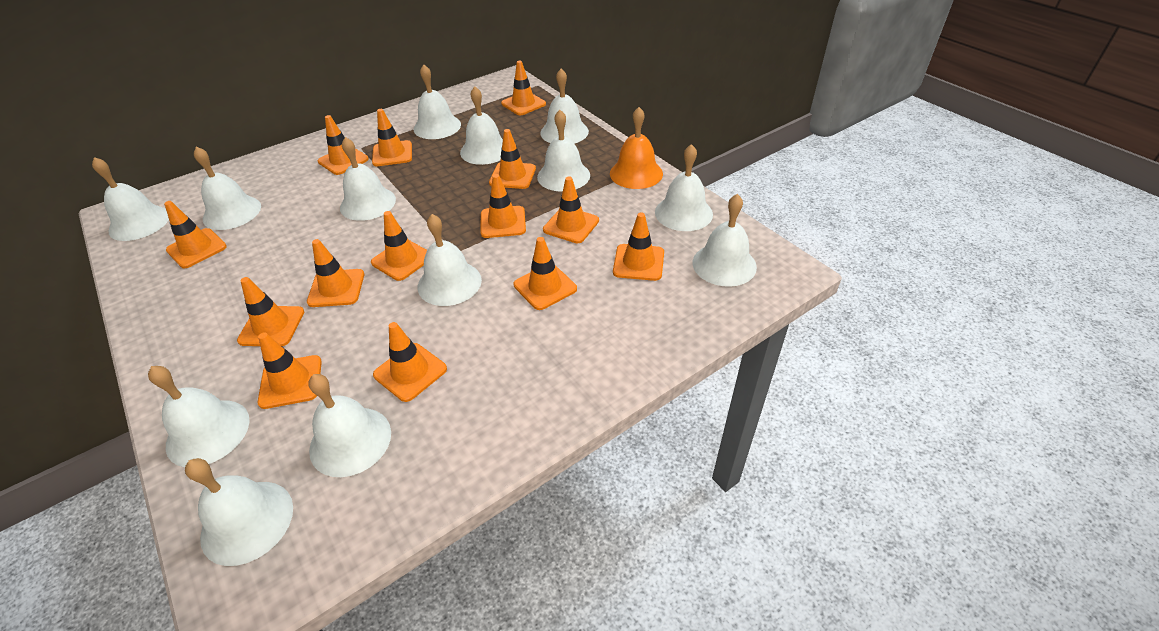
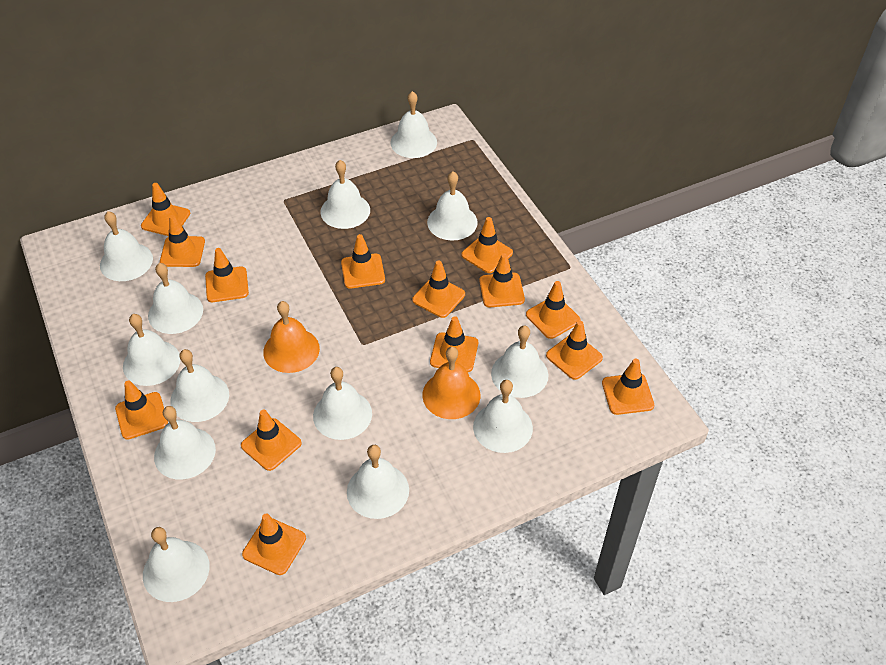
orange bell: [610,107,663,189] = 1 -> [263,301,320,373] [422,347,480,419] = 2

